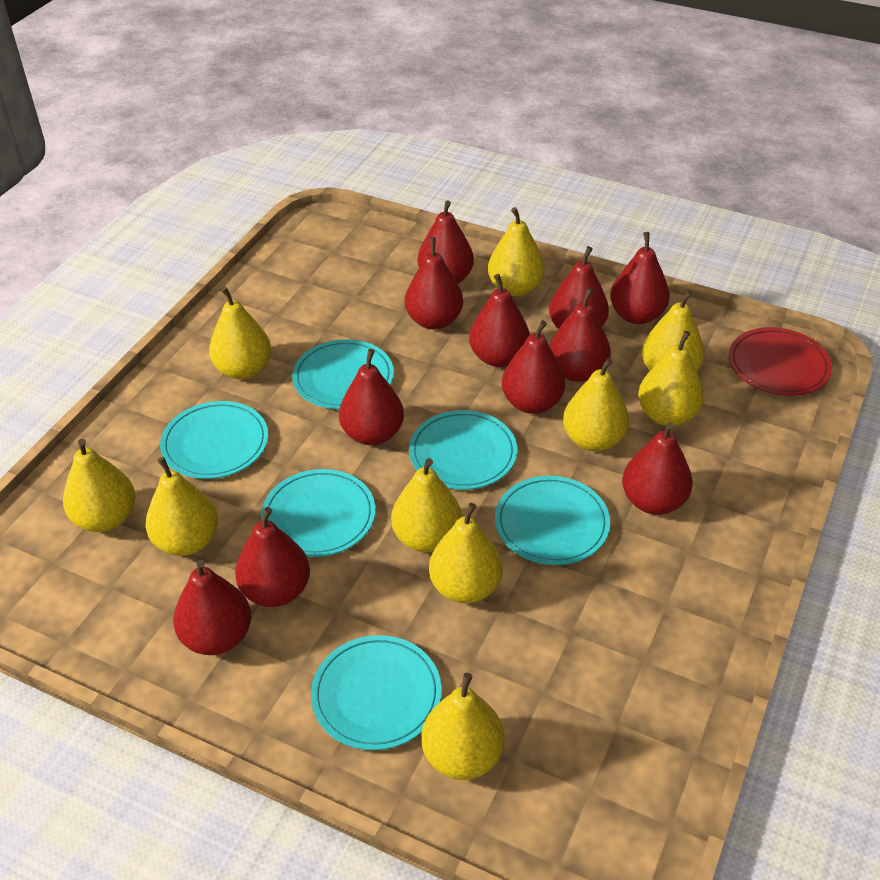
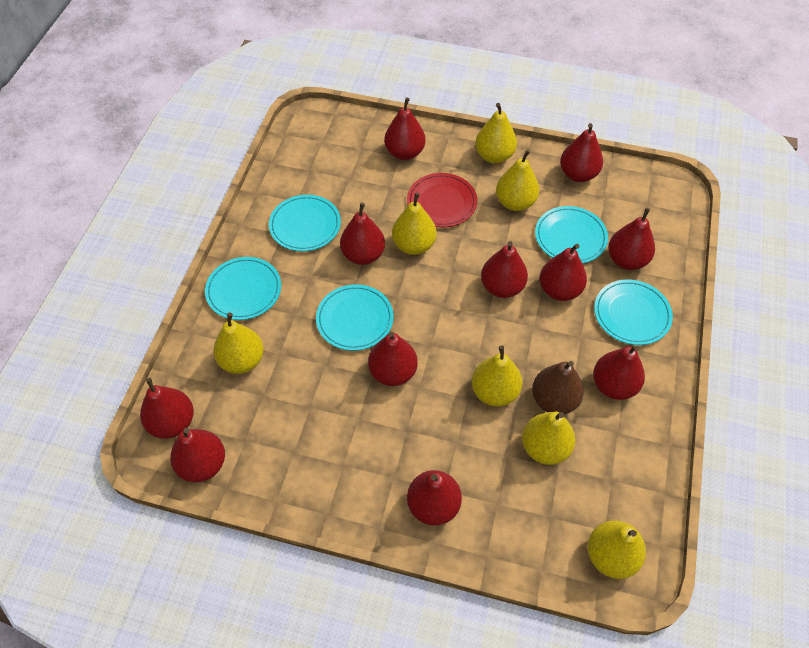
brown pear: none = 0 -> [532,361,584,414] = 1
turquoise plate: [160,401,268,479] [261,469,375,557] [292,339,394,409] [311,635,442,750] [409,410,517,490] [495,476,610,565] = 6 -> [205,257,281,320] [269,195,341,251] [316,284,394,351] [535,206,608,263] [594,279,673,345] = 5
yellow pear: [63,439,135,532] [145,457,218,556] [209,287,271,379] [391,458,462,552] [421,673,505,780] [429,503,503,604] [488,207,545,296] [563,358,629,451] [638,331,704,426] [642,290,705,371] = 10 -> [213,313,264,374] [392,192,436,255] [472,345,522,407] [475,103,517,163] [496,150,540,211] [522,411,575,465] [587,521,646,579] = 7

